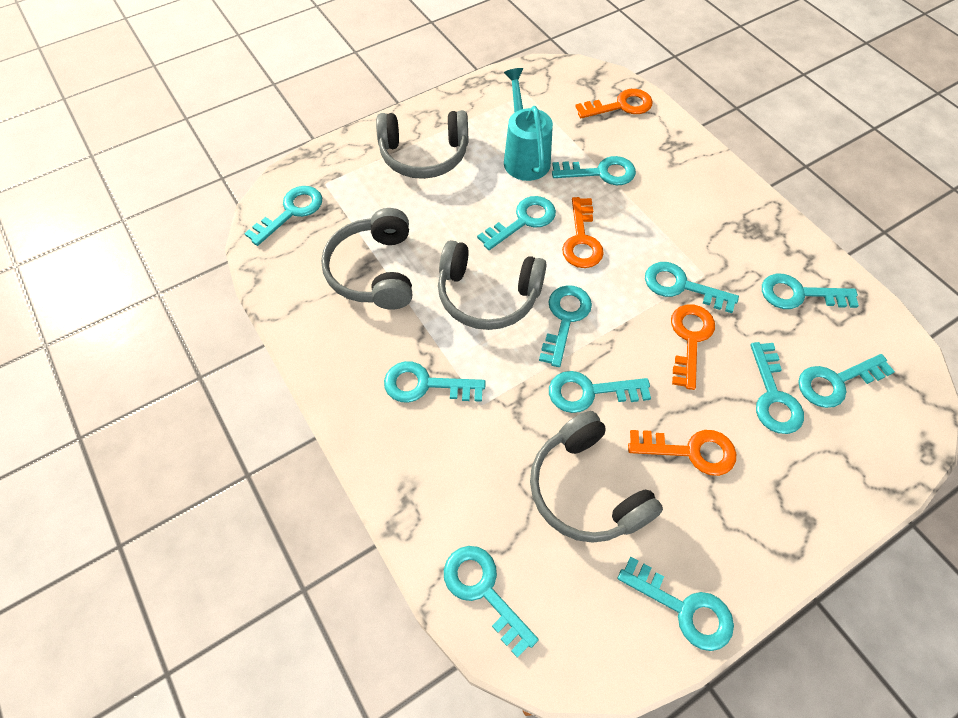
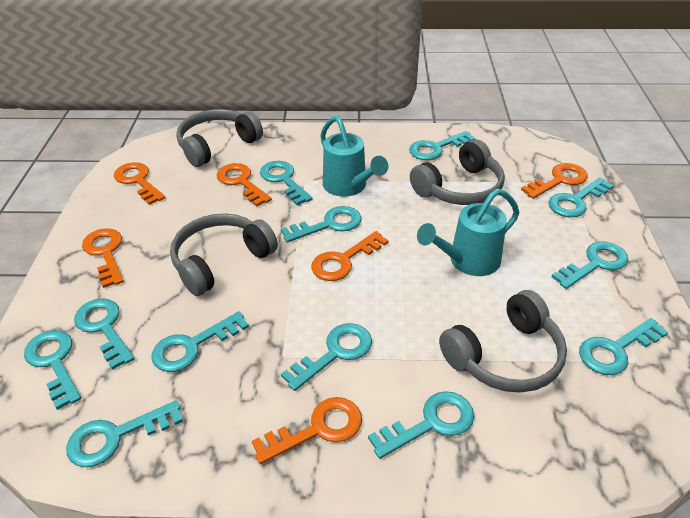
orange key: [562,197,604,268] [575,89,653,118] [628,430,736,476] [671,304,715,390] = 4 -> [82,229,124,288] [114,162,166,205] [217,163,272,207] [252,397,362,464] [311,231,388,281] [521,163,588,199] = 6
turquoise watering can: [504,68,553,181] = 1 -> [320,116,388,197] [417,189,519,276] = 2

